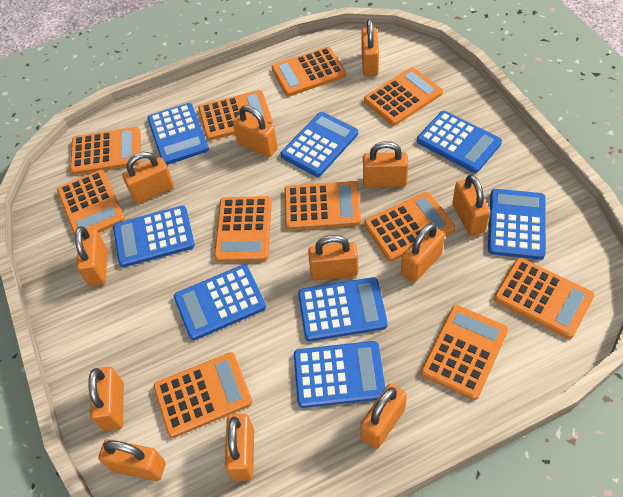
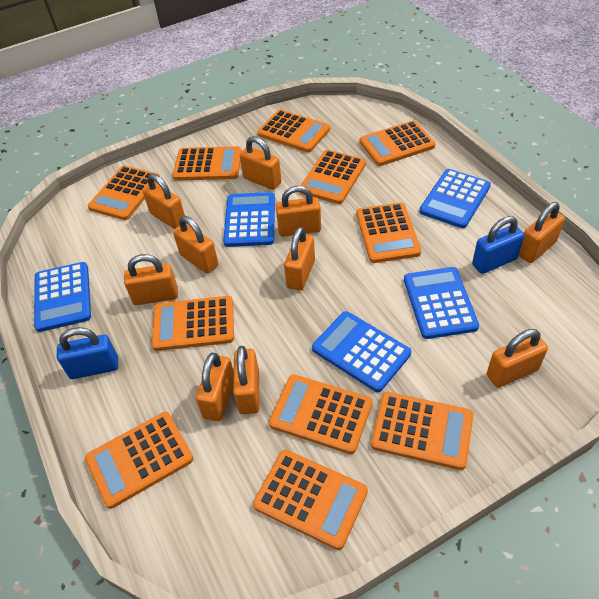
blue calculator: [113,206,195,267] [147,103,209,165] [174,265,266,340] [281,112,358,177] [294,341,385,408] [298,277,388,341] [417,111,502,173] [488,189,546,259] = 8 -> [34,262,91,332] [223,192,275,247] [312,311,411,392] [404,267,479,339] [419,169,491,228] = 5
blue padlock: none = 0 -> [57,327,118,379] [472,216,524,274] = 2
orange padlock: [75,226,107,286] [88,366,124,431] [98,439,166,481] [122,152,174,204] [225,414,254,481] [233,105,278,157] [308,235,358,280] [360,384,407,449] [361,19,379,77] [363,141,408,187] [401,223,445,282] [452,175,491,236] = 12 -> [124,254,178,305] [143,174,185,229] [173,216,218,273] [196,353,234,421] [233,346,259,414] [240,136,281,190] [276,186,321,237] [284,227,315,291] [487,329,548,388] [519,202,565,263] = 10

